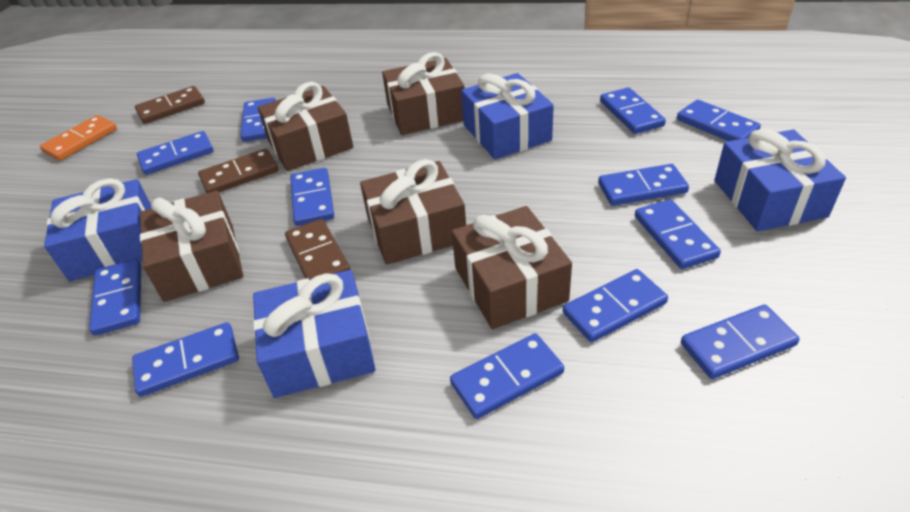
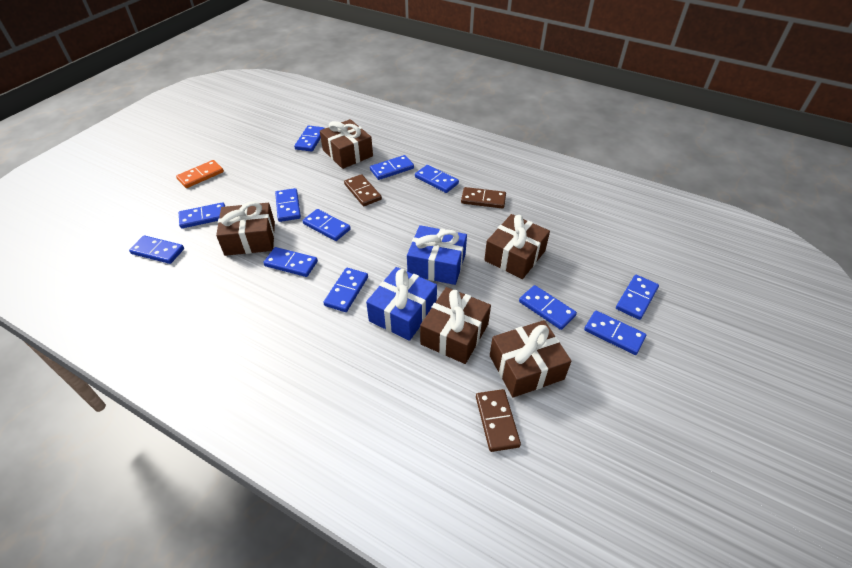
blue gift: [44,178,151,281] [253,270,376,398] [461,73,554,159] [714,129,846,231] = 4 -> [366,267,437,341] [407,225,467,285] = 2

